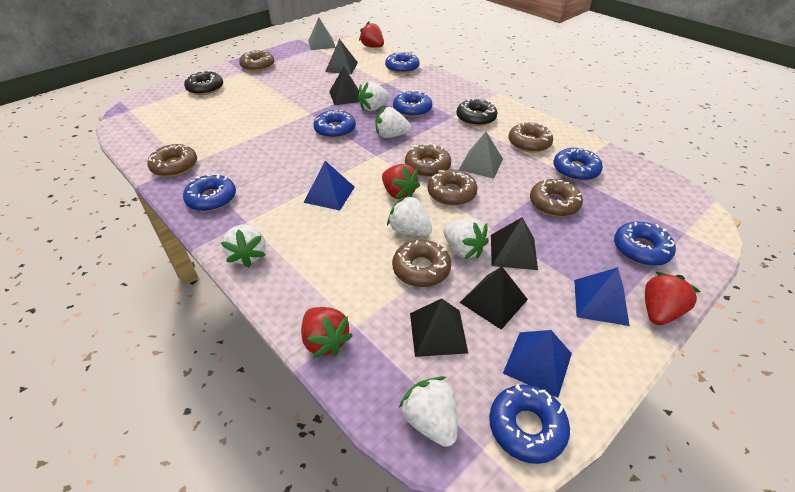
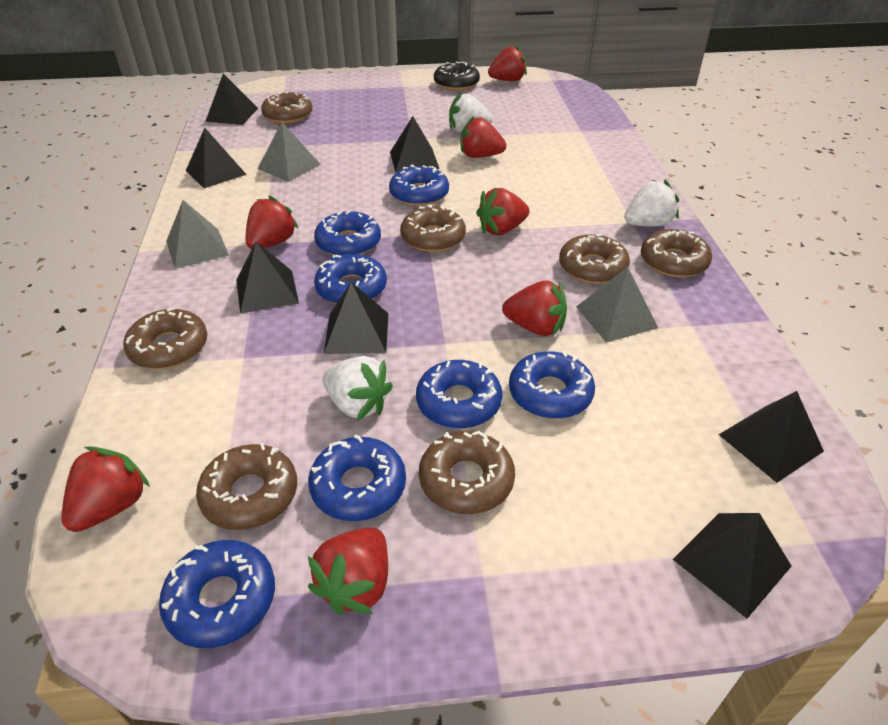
black donut: [184,70,223,95] [456,98,497,126] = 2 -> [434,62,480,90] = 1
black pyramid: [325,39,358,74] [329,67,360,105] [410,299,468,357] [460,267,528,330] [491,217,538,270] = 5 -> [186,128,247,188] [205,73,258,125] [236,242,299,314] [324,282,388,354] [390,116,440,173] [673,513,791,618] [718,391,824,483] = 7
blue pyramid: [303,161,355,211] [503,330,572,398] [574,267,630,326] = 3 -> none = 0
grey pyramid: [308,18,336,50] [459,132,503,179] = 2 -> [166,200,229,269] [257,122,321,182] [576,267,658,343] = 3
red strawberry: [301,307,353,358] [359,22,384,48] [382,164,420,199] [645,272,701,325] = 4 -> [62,446,150,532] [246,196,299,249] [308,527,388,615] [460,116,506,158] [476,188,530,235] [488,45,527,81] [502,280,567,336] = 7
white strawberry: [221,224,266,268] [357,82,390,111] [376,107,411,138] [387,195,432,236] [399,376,457,447] [443,218,489,259] = 6 -> [323,356,393,420] [449,93,493,133] [624,180,679,227] = 3

